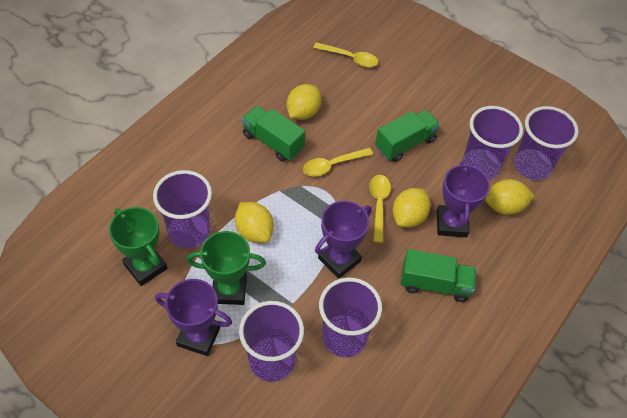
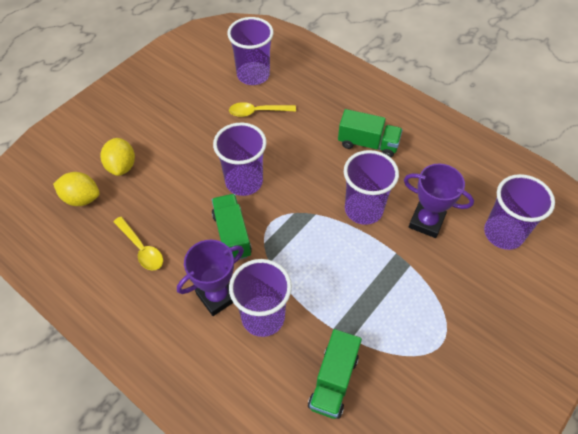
green trophy: [109,207,168,286] [187,231,266,305] = 2 -> none = 0
purple trophy: [155,279,232,356] [315,201,372,279] [437,161,490,237] = 3 -> [177,240,244,316] [404,164,474,238] = 2
yellow lemon: [235,202,274,243] [287,84,321,120] [392,188,431,227] [485,179,535,215] = 4 -> [53,172,100,206] [100,138,135,176] = 2
yellow spoon: [303,148,373,176] [313,42,378,67] [369,175,391,243] = 3 -> [114,217,163,270] [229,102,296,117] = 2

